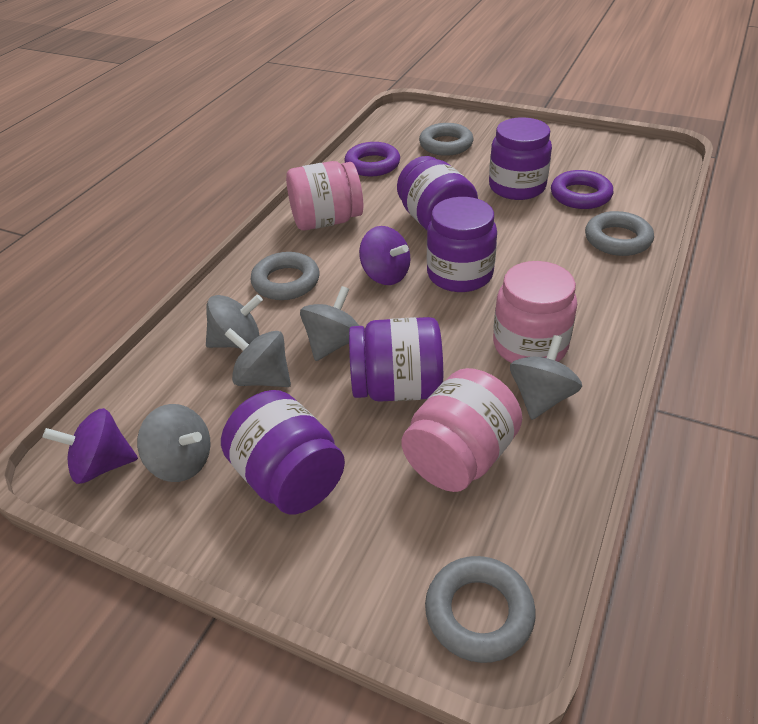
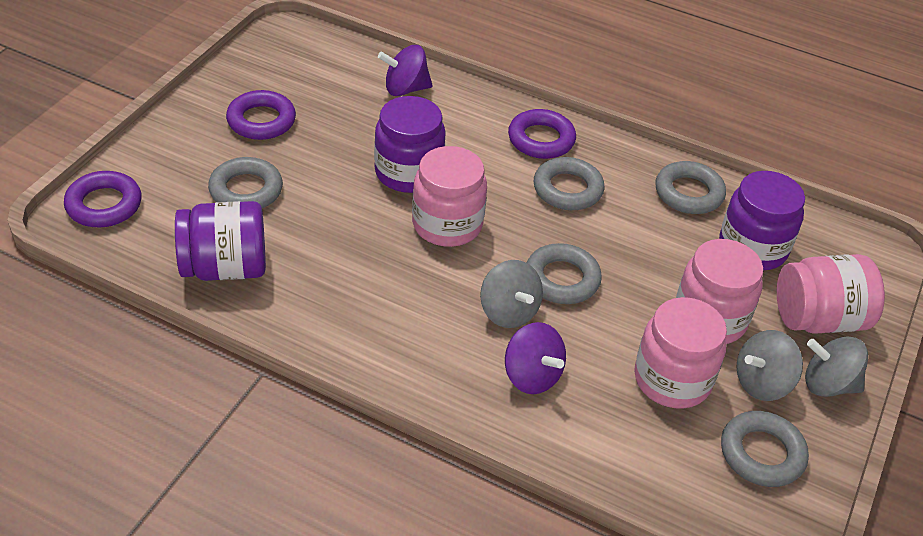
grey ring: [250,252,319,300] [419,123,473,156] [425,556,536,663] [585,211,654,256] = 4 -> [208,157,283,208] [526,243,602,304] [534,157,604,210] [656,161,726,214] [721,411,809,487] = 5
grey spinning top: [137,404,210,482] [206,295,263,348] [224,328,291,387] [300,286,359,361] [510,335,582,420] = 5 -> [480,260,543,328] [736,330,803,401] [805,336,868,397] = 3
pink jar: [286,161,363,230] [402,368,522,492] [493,261,577,363] = 3 -> [412,146,487,247] [634,297,727,409] [676,239,763,344] [777,254,885,334] = 4
purple jar: [221,390,345,514] [349,317,443,402] [397,156,478,230] [427,197,497,292] [489,117,552,200] = 5 -> [175,201,266,281] [374,96,446,193] [719,171,805,271] = 3
purple ring: [345,142,400,176] [551,170,613,209] = 2 -> [64,171,141,227] [226,90,296,140] [508,109,576,159] = 3

